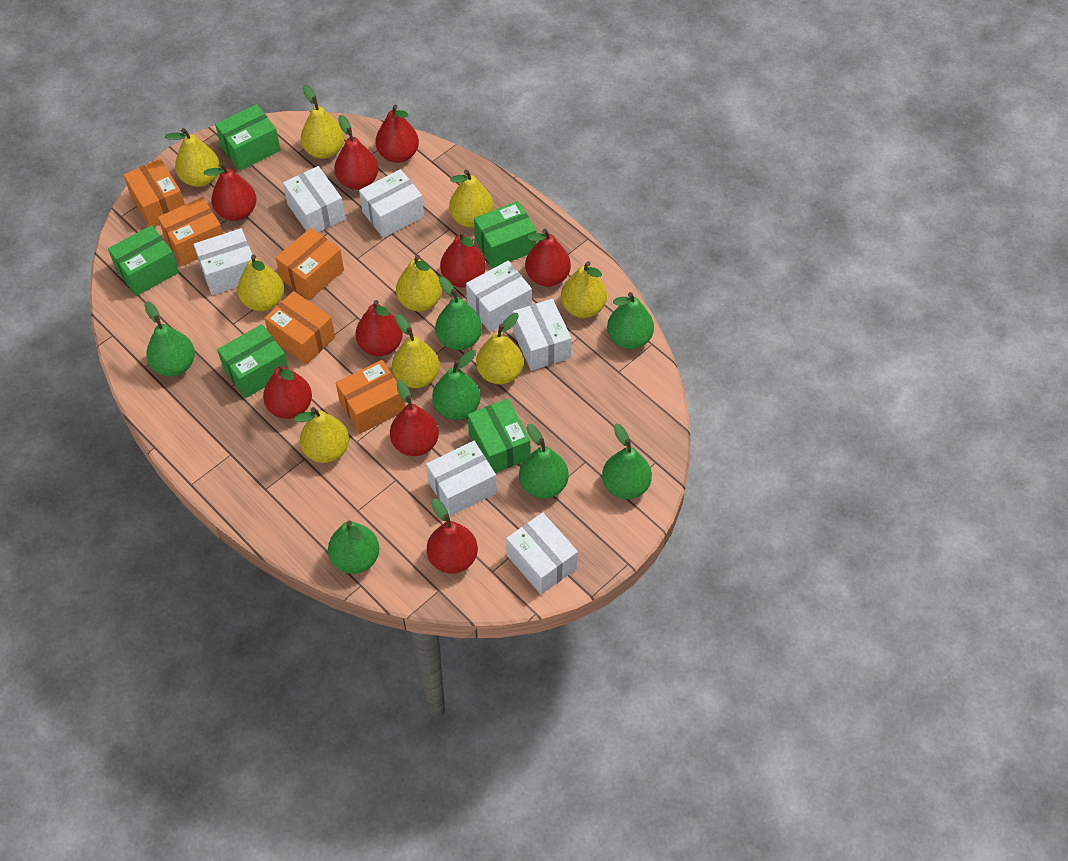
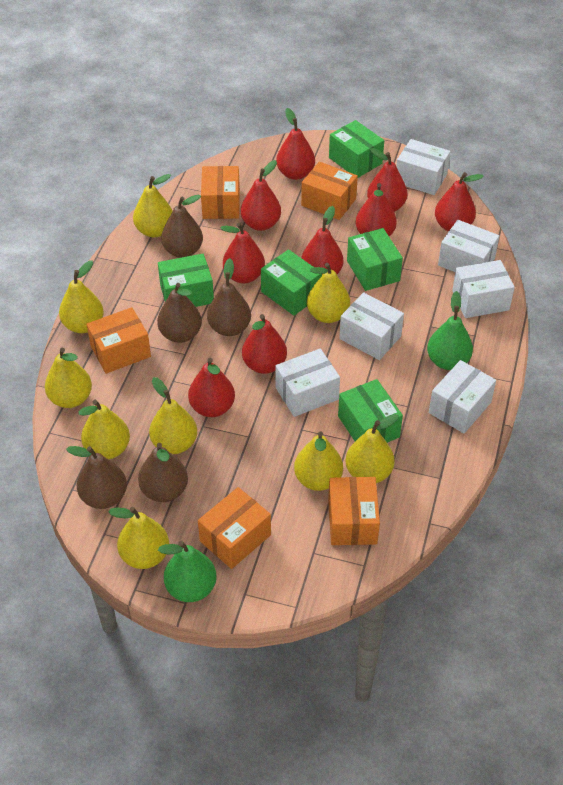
brown pear: none = 0 -> [66,446,127,509] [138,443,188,502] [157,283,202,343] [161,195,203,258] [207,258,251,336] = 5
green pear: [145,301,195,376] [328,520,379,574] [432,350,480,420] [435,277,482,350] [519,424,569,498] [602,424,652,499] [607,292,654,349] = 7 -> [158,541,217,602] [427,291,473,370] = 2
white box: [193,228,252,295] [283,166,345,232] [359,169,424,238] [426,441,497,516] [466,261,532,332] [506,512,578,594] [513,299,571,371] = 7 -> [275,348,340,417] [339,292,404,360] [396,139,451,195] [429,360,496,433] [438,220,499,272] [452,260,515,318] = 6

